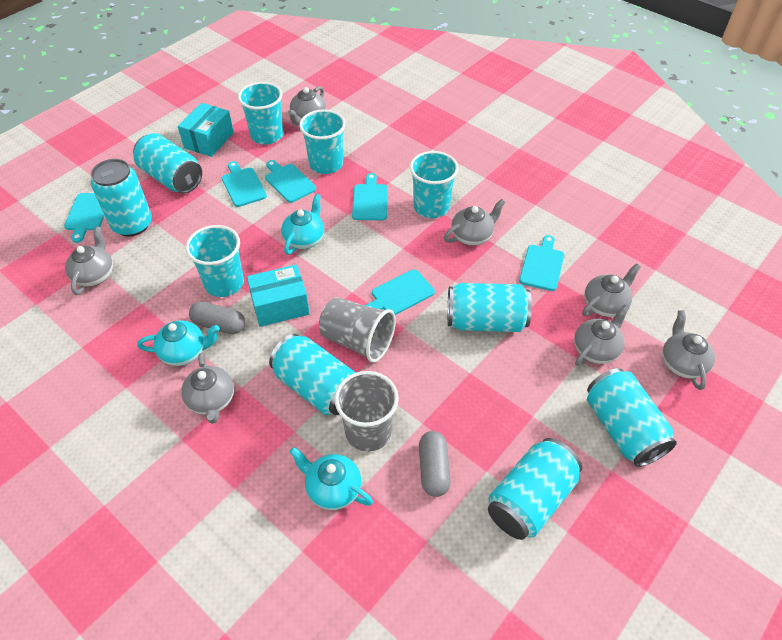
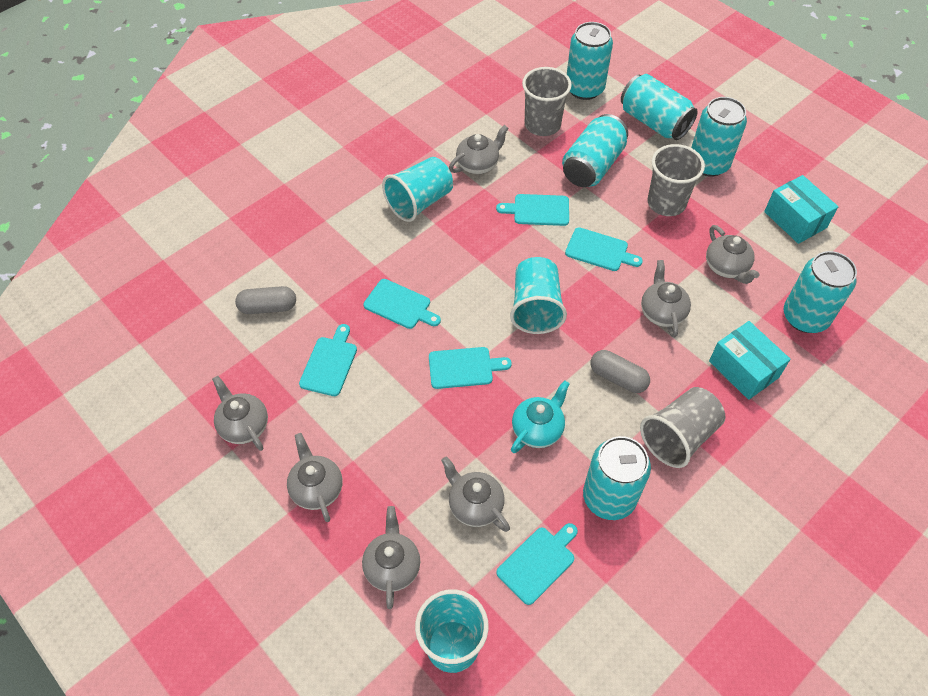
grey cup: [319,297,396,363] [335,371,399,452] = 2 -> [522,67,572,136] [640,387,725,468] [647,144,705,216] = 3
turquoise cup: [186,225,244,297] [238,82,283,144] [299,109,346,174] [410,151,459,218] = 4 -> [382,157,453,222] [415,589,489,673] [510,257,567,334] = 3
turquoise teapot: [137,320,220,366] [281,194,325,255] [290,447,373,510] = 3 -> [511,380,570,453] = 1

